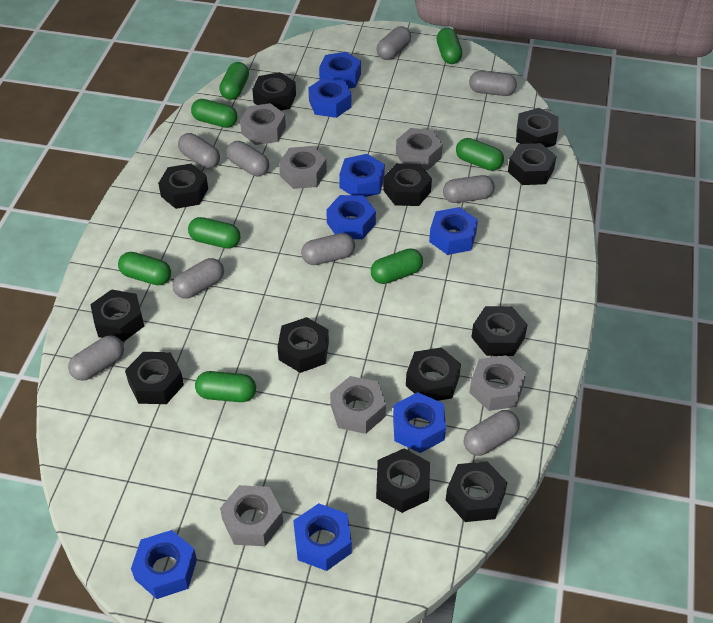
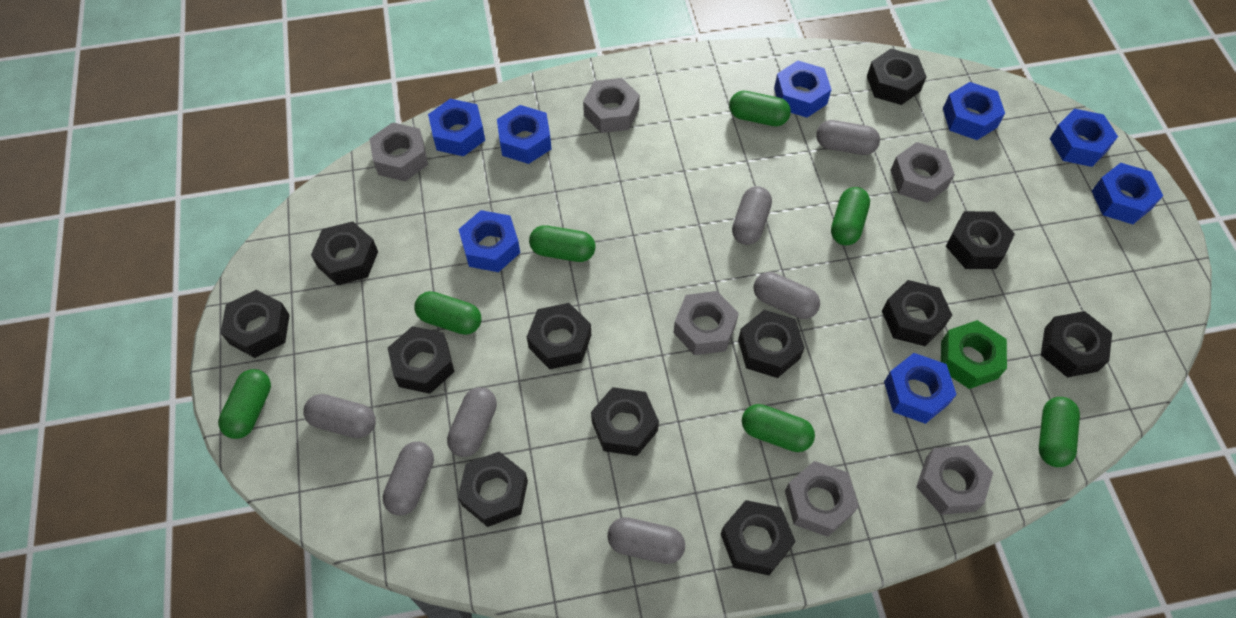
green capsule: [118,252,171,285] [188,217,240,249] [191,99,237,128] [195,371,256,402] [219,62,249,100] [371,248,423,284] [437,28,462,64] [456,138,504,171] = 8 -> [218,369,271,439] [415,291,481,335] [529,225,595,262] [729,91,791,126] [742,404,815,452] [831,187,870,245] [1039,397,1080,467] = 7
green nut: none = 0 -> [941,320,1007,389] = 1
grey capsule: [68,335,124,381] [172,258,224,299] [178,133,220,169] [226,141,269,176] [301,233,355,265] [376,26,411,60] [443,175,495,203] [464,410,520,456] [469,71,517,96] = 9 -> [303,394,376,438] [383,442,434,516] [447,387,497,457] [607,517,685,564] [732,186,772,245] [754,272,820,319] [816,120,880,155] = 7

